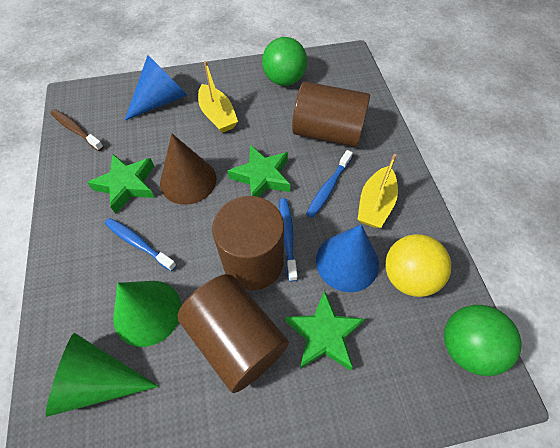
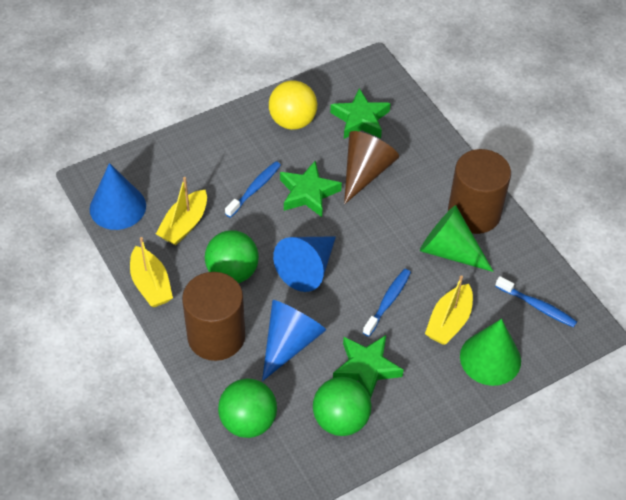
blue cone: [125,55,187,120] [316,224,379,292] = 2 -> [90,163,146,230] [262,300,326,381] [273,236,336,292] = 3
brown cylinder: [177,274,289,393] [212,196,284,290] [292,81,370,147] = 3 -> [182,272,245,361] [448,149,511,234] = 2
brown toothbrush: [50,109,104,151] = 1 -> none = 0
green ball: [262,37,307,86] [444,305,522,376] = 2 -> [205,230,259,283] [218,378,277,438] [313,377,371,436] = 3
yellow boat: [198,61,238,133] [357,154,398,228] = 2 -> [130,237,173,307] [156,177,207,245] [425,275,473,345] = 3

